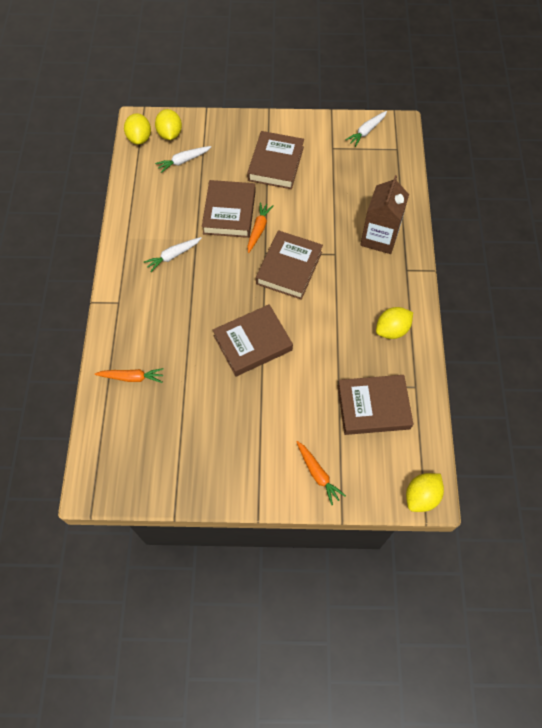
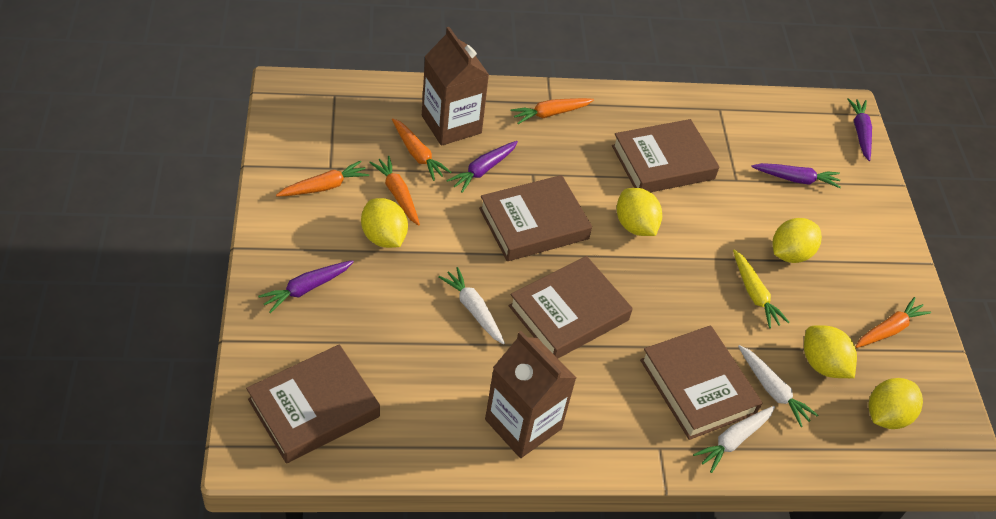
brown carton: [360,175,409,254] = 1 -> [422,27,489,146] [485,331,576,458] = 2
orange carrot: [95,368,164,383] [247,202,274,253] [296,441,346,505] = 3 -> [276,161,370,196] [369,156,420,226] [392,118,451,181] [510,98,594,124] [855,297,931,348] = 5
purple carrot: none = 0 -> [258,260,354,313] [446,141,518,193] [751,163,841,188] [847,98,872,161] = 4
yellow carrot: none = 0 -> [733,249,789,328] = 1
yellow lemon: [124,113,151,145] [155,109,182,140] [376,307,413,339] [406,473,444,512] = 4 -> [361,198,408,248] [617,188,662,236] [772,218,822,263] [804,325,857,378] [868,378,923,429] = 5

